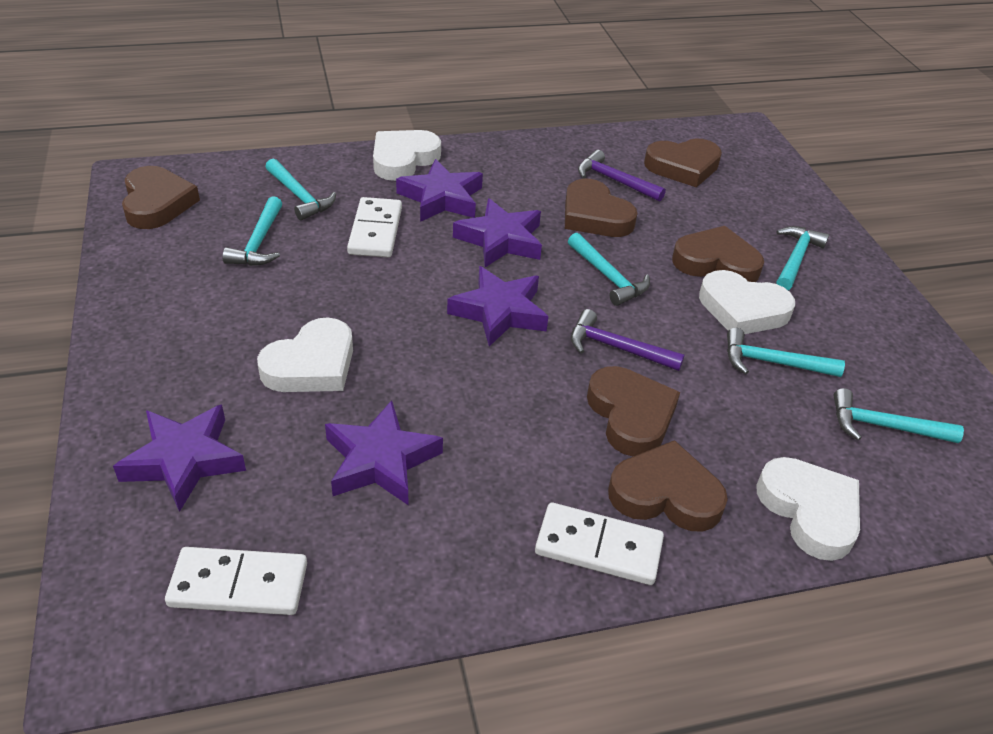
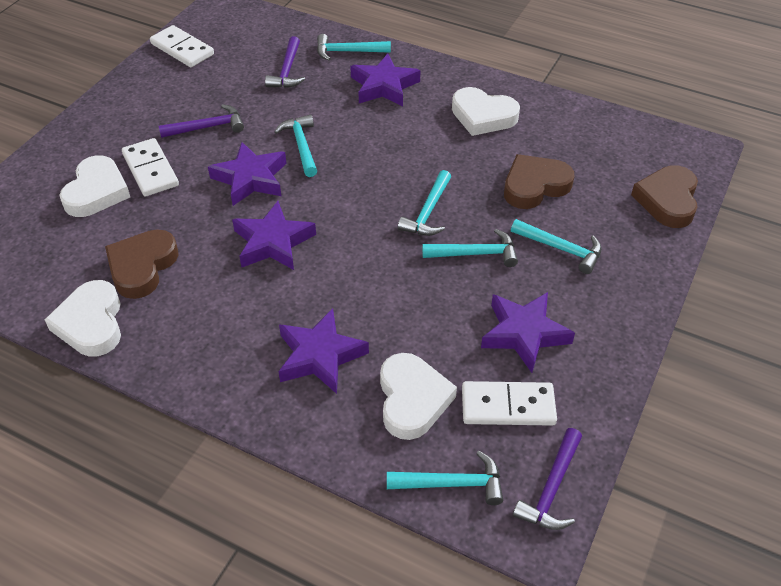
brown heart: [122,166,200,229] [565,179,638,237] [587,366,680,456] [608,440,728,532] [644,138,722,188] [672,226,764,282] = 6 -> [105,229,179,299] [504,154,575,209] [631,165,698,228] = 3
purple hammer: [571,309,685,371] [578,150,666,202] = 2 -> [159,104,244,138] [265,36,305,88] [513,428,582,530] = 3

